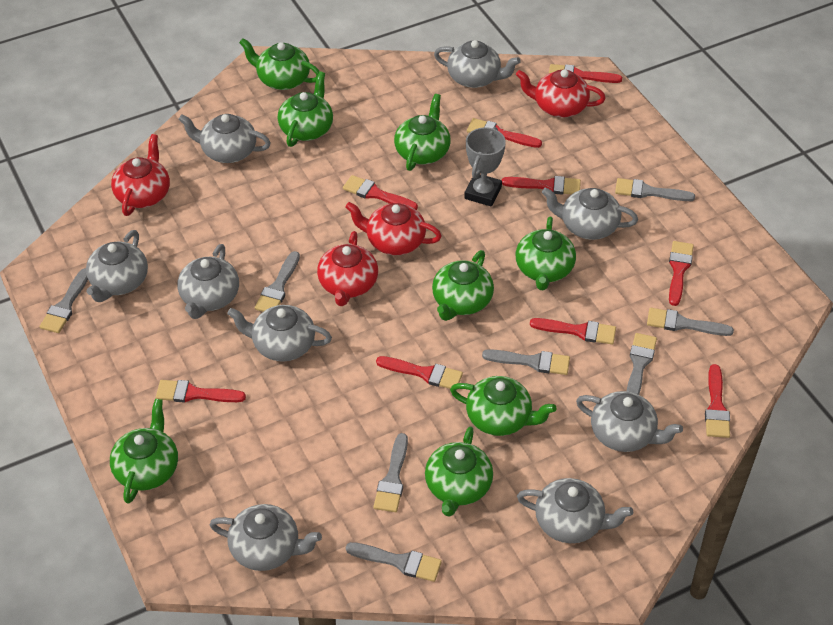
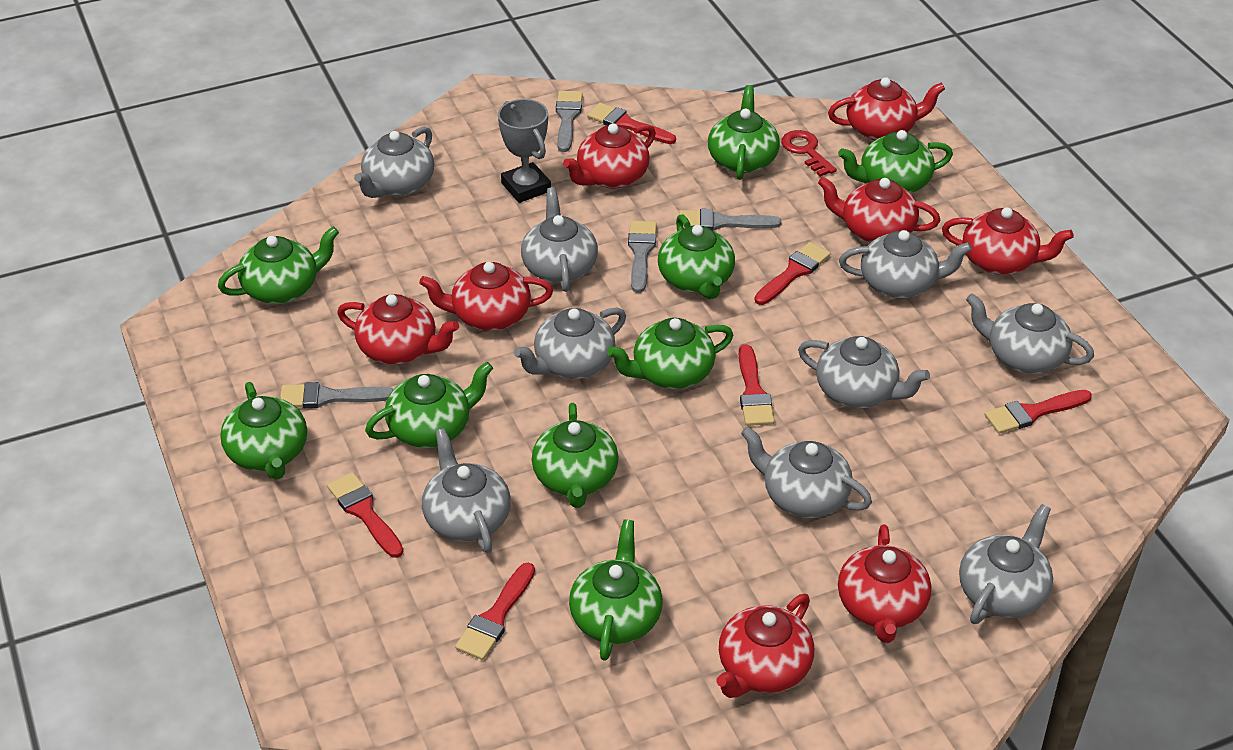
green teapot: [110,399,178,504] [239,38,319,90] [278,71,333,147] [394,94,451,171] [425,427,493,517] [432,250,494,321] [450,376,556,436] [516,217,576,290] = 8 -> [218,227,339,304] [220,382,307,479] [365,362,493,448] [532,403,619,508] [569,519,663,661] [607,318,733,389] [658,214,735,299] [708,85,780,180] [838,130,953,193] = 9
grey brush: [40,268,88,333] [255,251,300,312] [346,542,442,582] [374,433,408,512] [482,349,570,375] [615,178,695,201] [627,333,657,395] [647,308,734,336] = 8 -> [280,382,394,408] [556,91,583,152] [628,221,657,293] [679,209,781,231] = 4
red brush: [156,380,246,402] [343,175,418,210] [376,356,463,389] [467,118,542,148] [502,176,581,195] [530,318,616,345] [549,64,622,83] [669,241,694,306] [705,364,730,438] = 9 -> [327,472,403,558] [455,563,535,660] [587,103,676,144] [739,344,775,426] [755,242,831,305] [984,390,1092,434] = 6
red key: none = 0 -> [781,130,837,177] = 1
red teapot: [111,134,170,216] [317,231,378,306] [345,202,442,255] [516,69,605,118] = 4 -> [337,294,459,364] [419,262,553,331] [563,123,656,189] [716,594,814,698] [818,177,940,243] [828,77,945,140] [838,524,931,643] [942,207,1074,275] = 8

